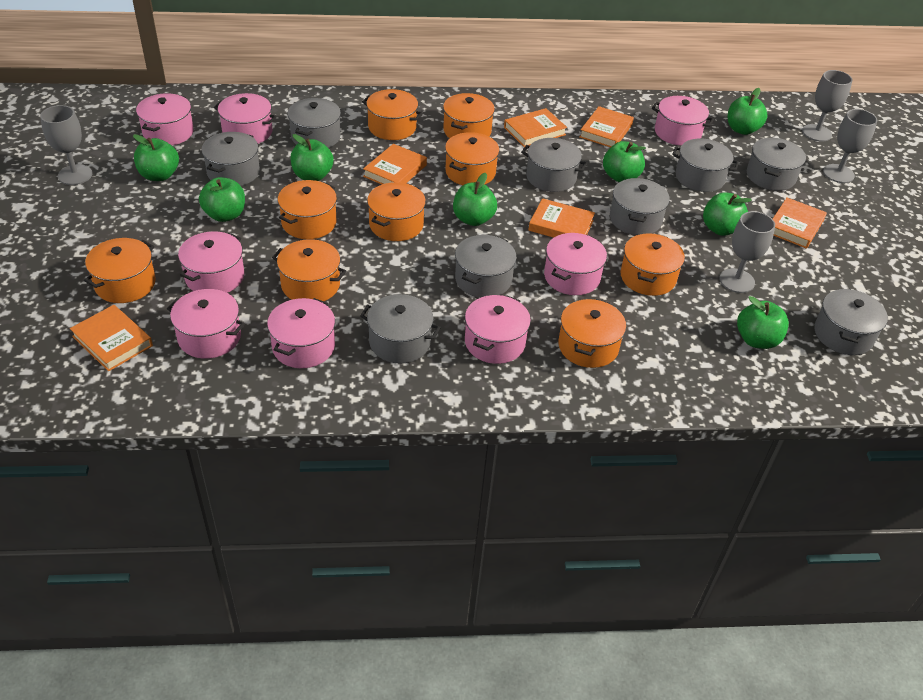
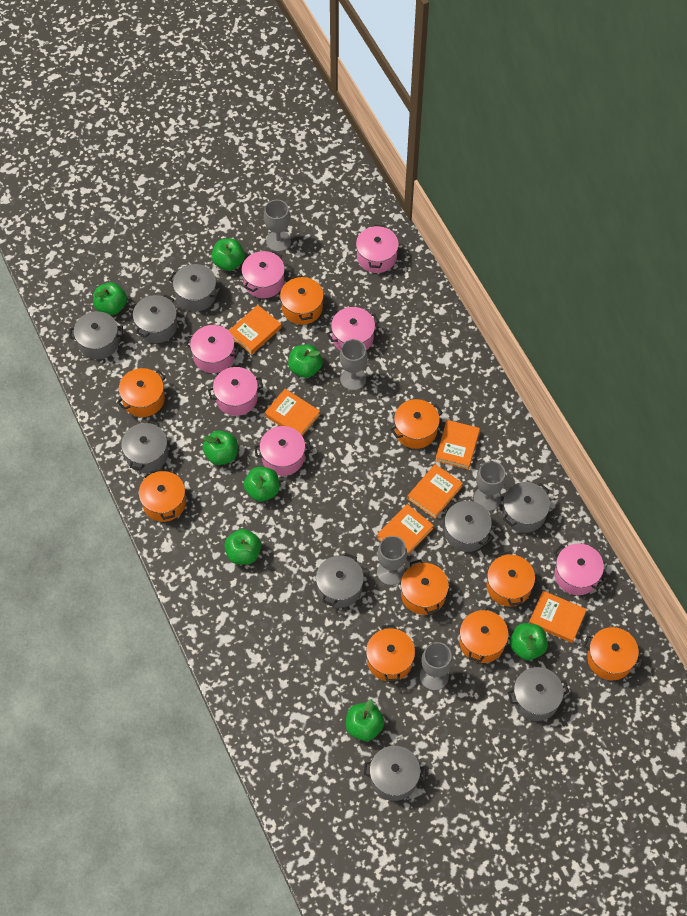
grey goblet: [40,105,93,185] [719,211,775,293] [802,70,852,142] [823,109,877,183] = 4 -> [264,200,291,252] [340,339,367,390] [377,536,407,585] [420,642,452,690] [474,461,506,511] = 5
pink pot: [136,93,194,145] [167,289,245,359] [178,231,244,293] [214,93,277,144] [267,298,335,368] [465,295,531,364] [544,233,607,295] [652,96,714,146] = 8 -> [185,325,240,373] [208,367,263,416] [241,251,285,298] [254,426,311,476] [327,307,379,351] [356,225,399,273] [554,543,606,595] = 7

